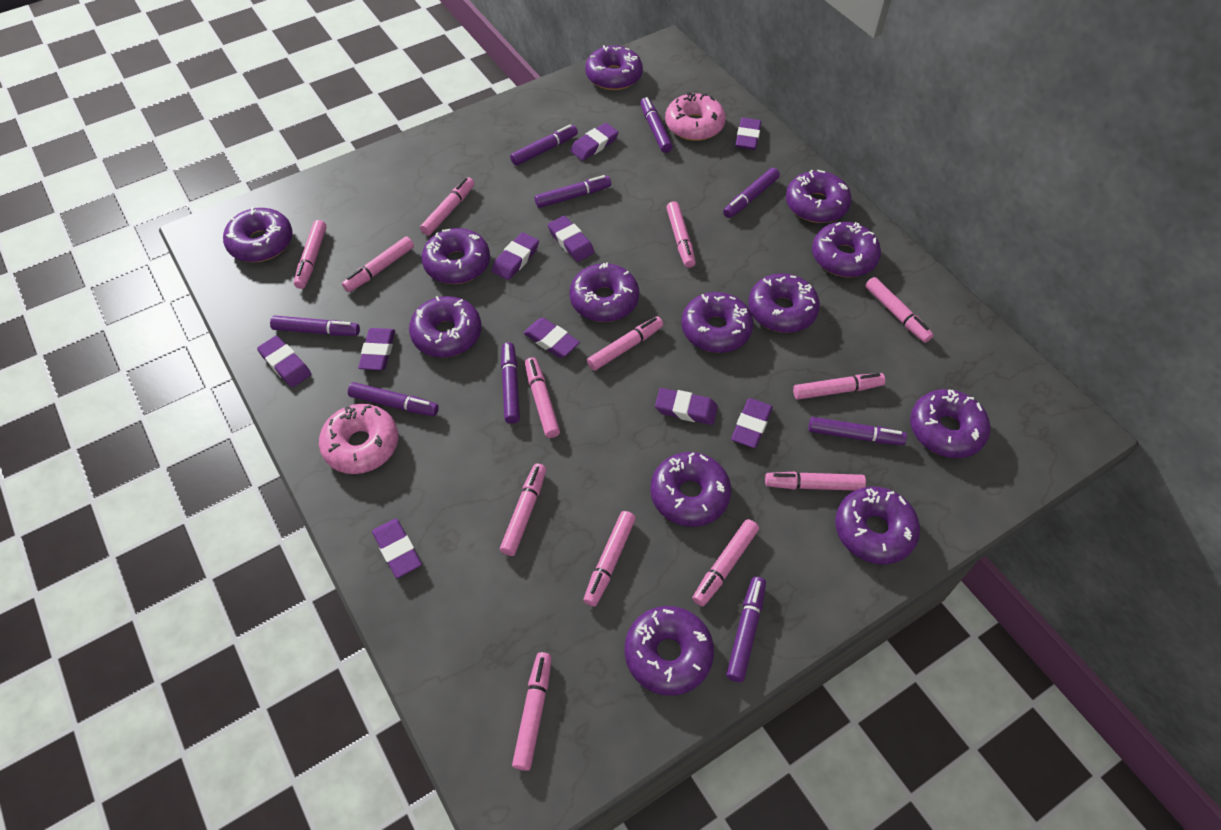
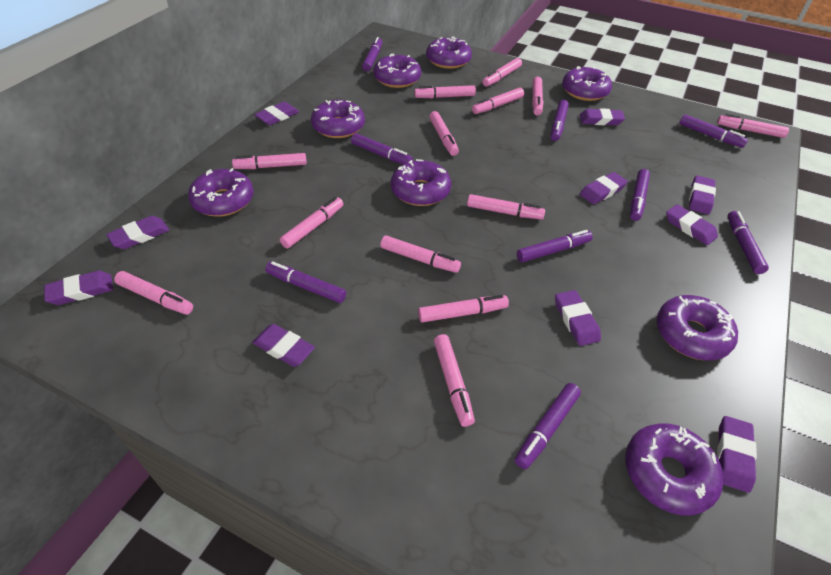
pink donut: [319,404,398,474] [665,92,726,141] = 2 -> none = 0
purple donut: [223,207,293,262] [409,296,482,357] [422,228,490,284] [569,262,639,322] [585,45,643,90] [625,606,714,696] [651,452,731,527] [681,292,753,353] [749,273,820,333] [786,170,852,223] [812,222,881,277] [835,486,920,565] [910,389,990,458] = 13 -> [188,168,254,217] [311,100,365,138] [374,53,421,88] [391,159,451,206] [426,36,472,69] [562,66,612,101] [625,423,723,515] [657,295,738,360] = 8

